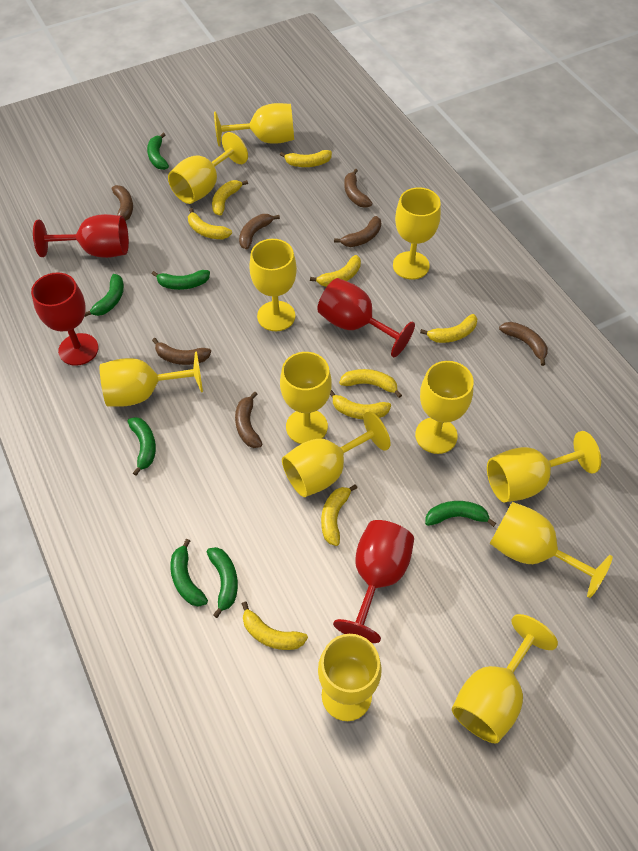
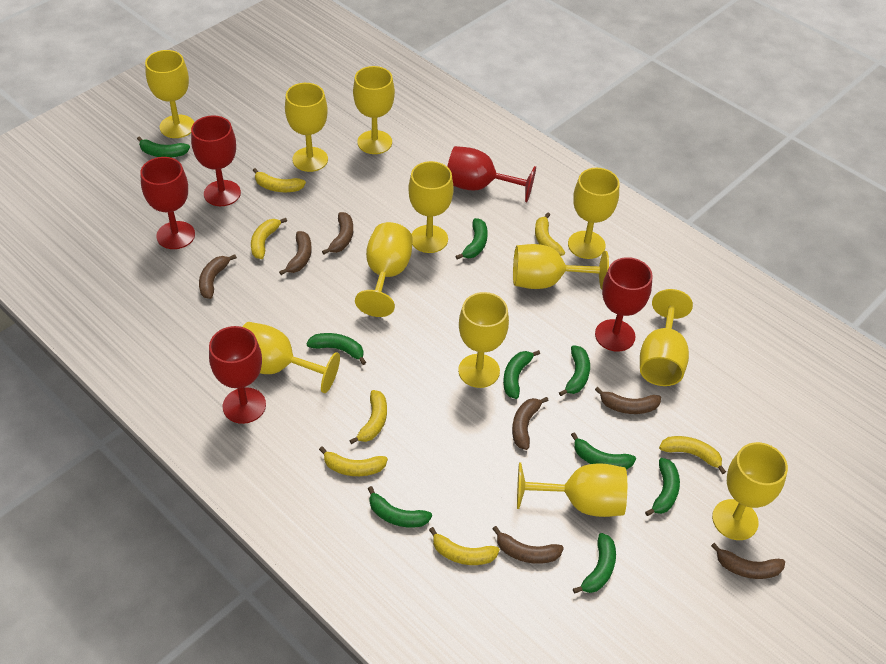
green banana: [85,274,124,317] [127,417,156,476] [147,133,169,170] [152,270,210,290] [170,539,208,607] [207,547,238,618] [425,501,496,527] = 7 -> [137,136,190,157] [306,333,366,365] [368,486,432,528] [455,218,488,259] [503,350,540,399] [559,345,590,396] [571,432,636,470] [573,533,616,594] [645,458,680,516] = 9
red goblet: [31,272,99,366] [33,214,129,258] [317,278,415,357] [333,520,414,643] = 4 -> [140,157,195,249] [191,115,241,206] [209,326,266,424] [447,146,536,202] [595,257,653,351] = 5
yellow banana: [188,208,232,239] [212,180,248,216] [242,602,308,650] [280,150,332,167] [310,255,361,287] [321,484,358,546] [330,390,391,419] [339,369,402,398] [420,314,477,343] = 9 -> [251,218,287,259] [253,168,306,192] [319,446,388,476] [349,390,387,444] [429,527,500,565] [535,213,565,256] [659,436,726,474] = 7

